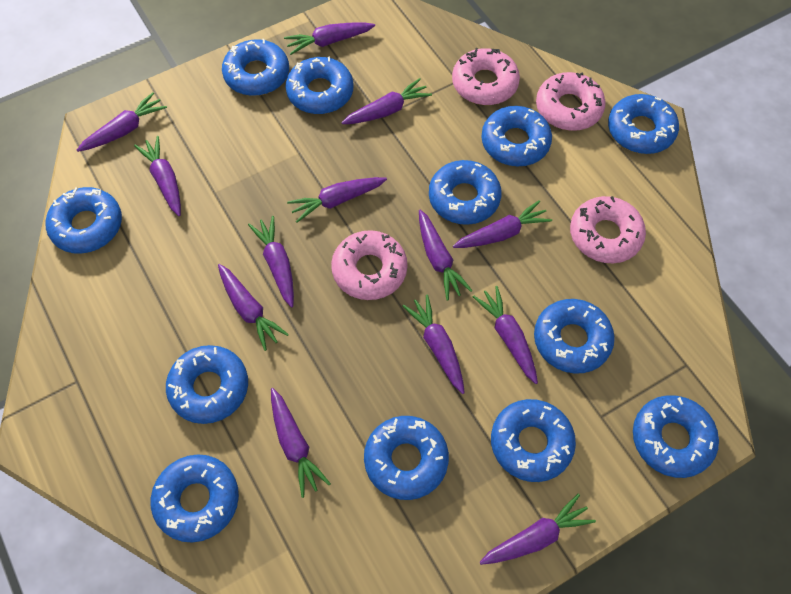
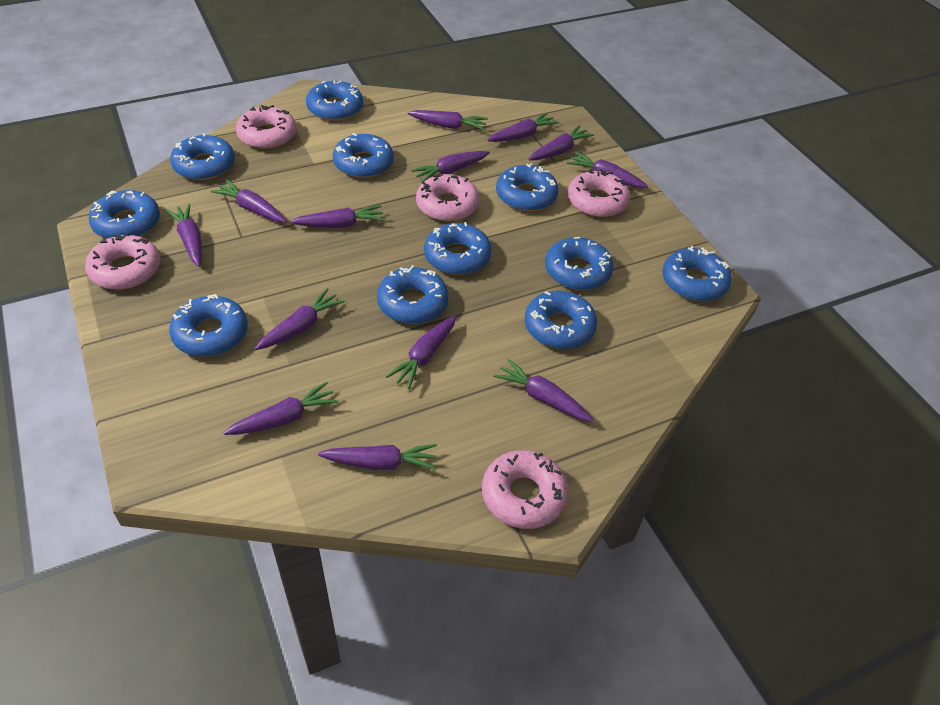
blue donut: [46,187,122,254] [151,454,239,543] [166,345,248,424] [222,39,289,96] [286,57,353,114] [364,416,449,500] [429,160,501,225] [481,106,552,166] [491,399,576,482] [534,299,615,374] [608,94,679,154] [633,395,719,478] = 12 -> [89,190,160,239] [169,294,248,357] [170,133,235,180] [306,81,363,121] [333,133,394,178] [377,265,449,324] [424,222,492,275] [496,163,559,211] [525,291,597,349] [545,237,614,290] [662,246,732,301] = 11
pink donut: [331,230,408,300] [452,48,520,105] [536,72,606,131] [570,196,646,263] = 4 -> [85,233,161,290] [236,105,297,149] [416,173,480,222] [482,450,568,529] [568,169,630,217] = 5

